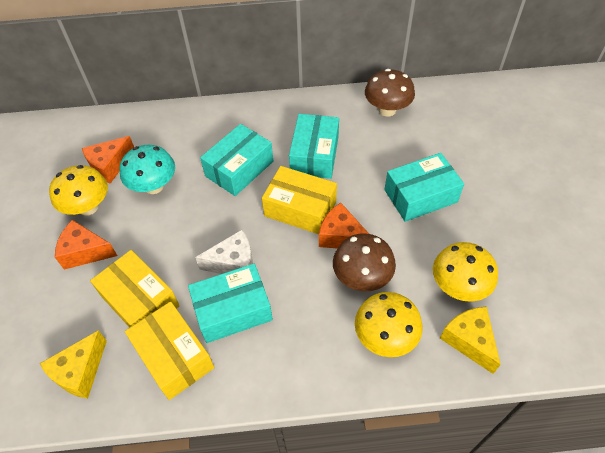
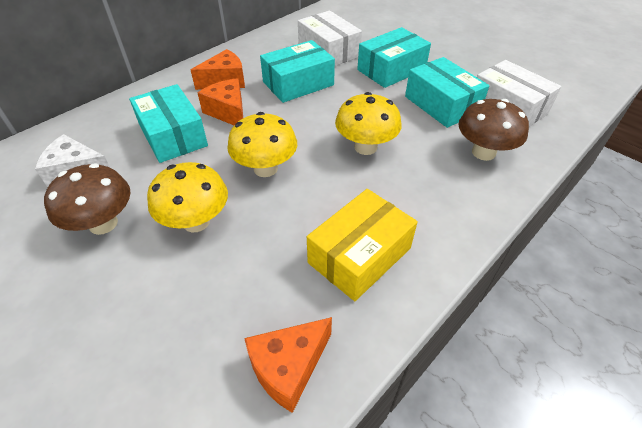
turquoise mushroom: [119,145,175,194] = 1 -> none = 0
white box: none = 0 -> [298,10,362,66] [477,60,561,126] = 2
yellow box: [90,250,180,328] [125,302,215,400] [262,166,337,234] = 3 -> [307,189,418,301] = 1
yellow cheese: [40,330,107,399] [440,306,501,374] = 2 -> none = 0

